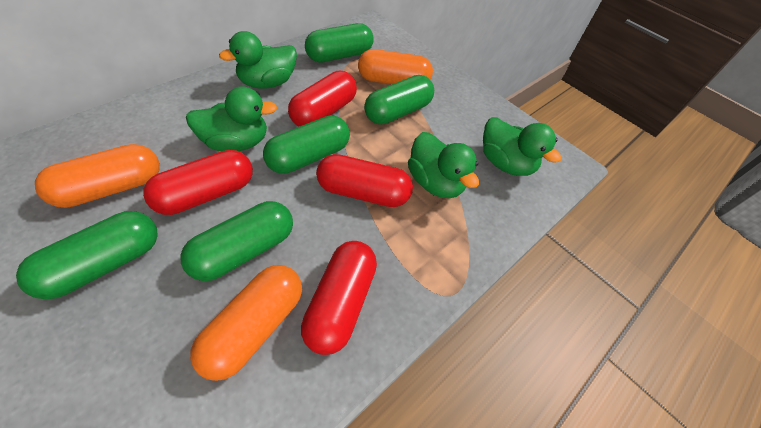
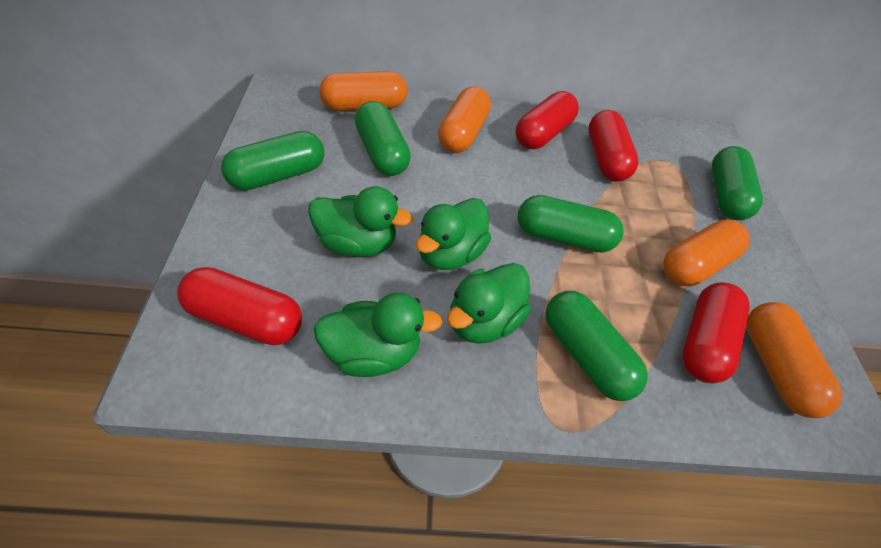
orange capsule: [35,144,160,208] [190,265,302,381] [358,49,433,84] = 3 -> [319,71,407,111] [438,86,491,153] [663,220,750,287] [746,302,842,418] = 4

